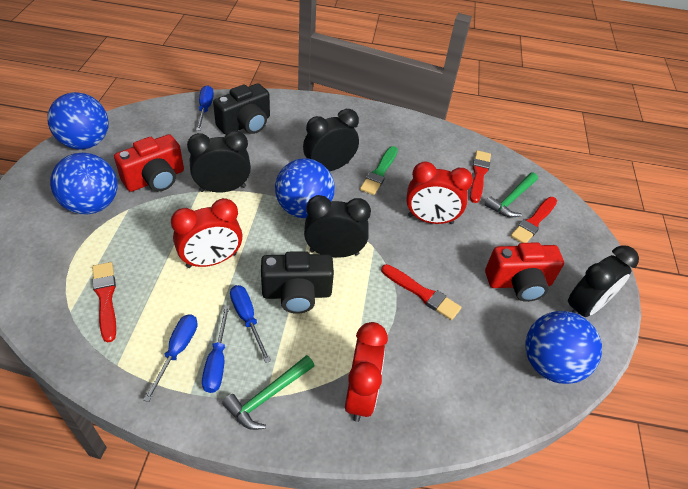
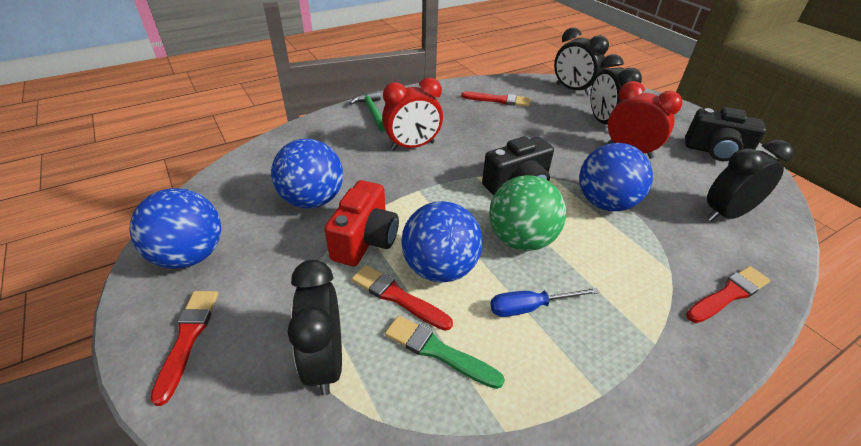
blue screwdriver: [143,314,198,402] [196,85,214,131] [202,305,230,393] [230,285,271,363] = 4 -> [490,287,600,317] = 1
green ball: none = 0 -> [489,175,566,251] = 1
green hammer: [222,355,315,430] [485,172,538,218] = 2 -> [350,91,385,132] = 1
red camera: [114,134,184,192] [485,242,564,302] = 2 -> [324,180,399,266] = 1
red clock: [171,198,242,268] [345,322,388,422] [406,161,473,224] = 3 -> [382,78,443,150] [608,81,682,159] = 2

